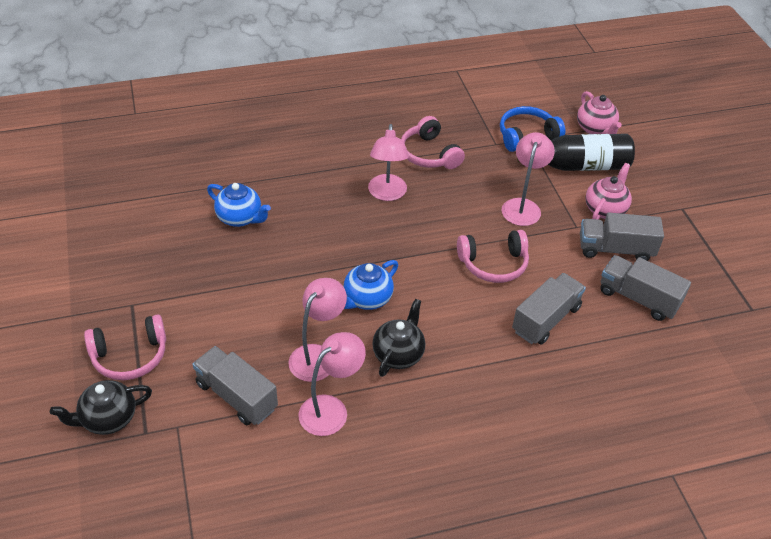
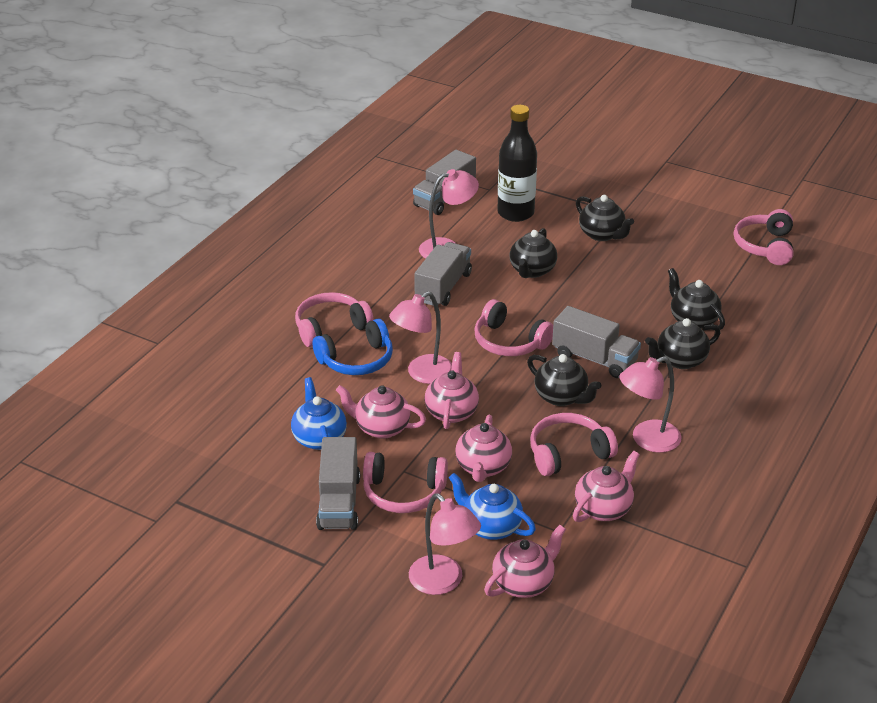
black teapot: [50,380,152,435] [372,299,425,377] = 2 -> [509,228,557,278] [527,354,601,406] [576,195,634,241] [645,318,720,369] [668,268,725,330] = 5
pink headphones: [84,314,166,380] [401,116,465,169] [457,230,529,283] = 3 -> [295,292,374,347] [363,452,448,513] [474,299,553,356] [530,413,618,476] [734,209,793,265] = 5
pink teapot: [577,91,622,134] [585,163,632,219] = 2 -> [336,385,426,439] [425,352,479,429] [455,415,512,482] [484,525,566,598] [573,451,640,522] = 5

